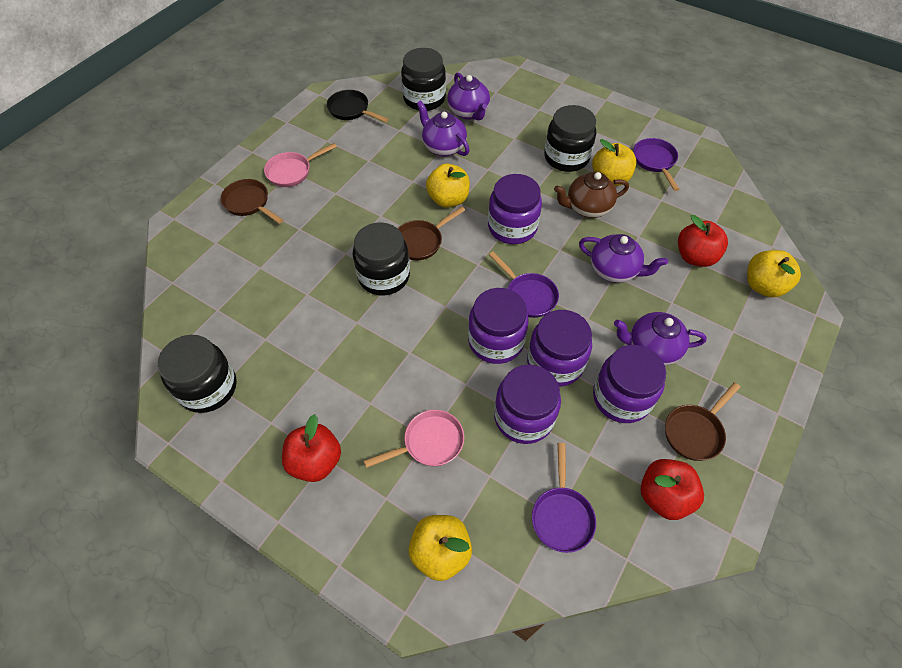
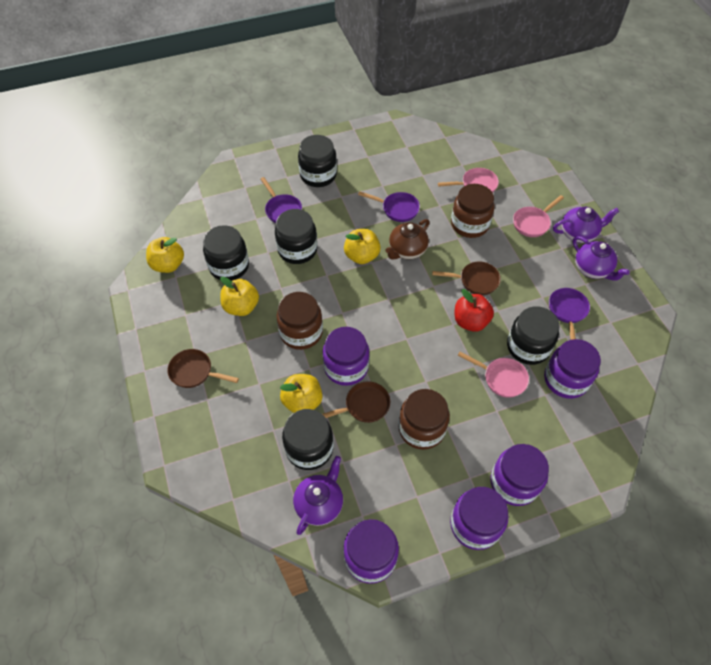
black jar: [157,335,237,413] [353,222,410,295] [401,48,446,111] [544,105,596,172] = 4 -> [203,225,249,281] [275,209,317,264] [282,409,334,470] [298,135,337,187] [507,306,560,365] = 5
black pan: [327,90,388,123] = 1 -> none = 0
brown jar: none = 0 -> [277,292,323,350] [398,389,450,450] [451,184,495,238] = 3
pink pan: [264,143,337,187] [364,410,464,468] = 2 -> [438,168,499,193] [458,352,529,398] [513,195,564,237] = 3
purple teapot: [417,100,470,157] [447,73,490,120] [579,234,668,283] [614,312,707,366] = 4 -> [293,456,343,535] [553,207,619,243] [573,236,630,281] = 3
red apple: [282,414,341,482] [641,459,704,520] [678,215,728,267] = 3 -> [455,289,494,332] = 1

